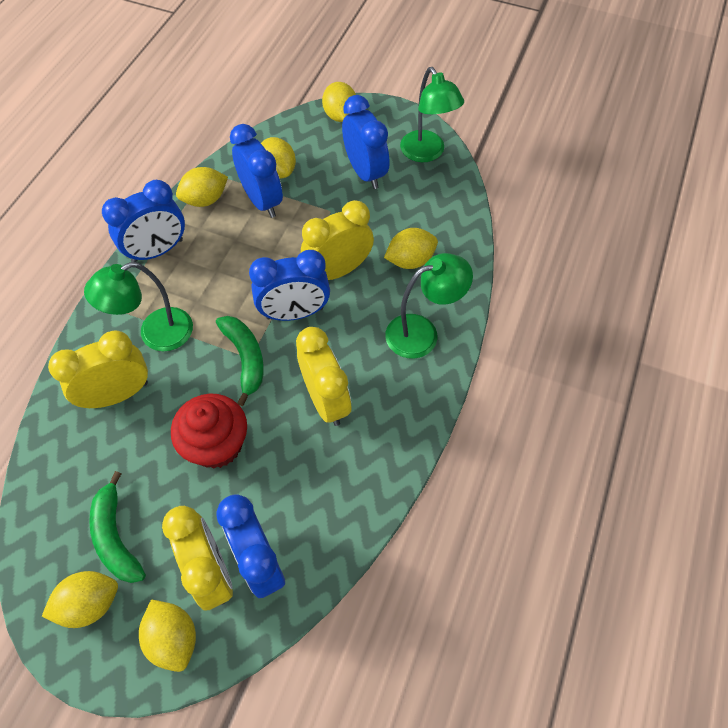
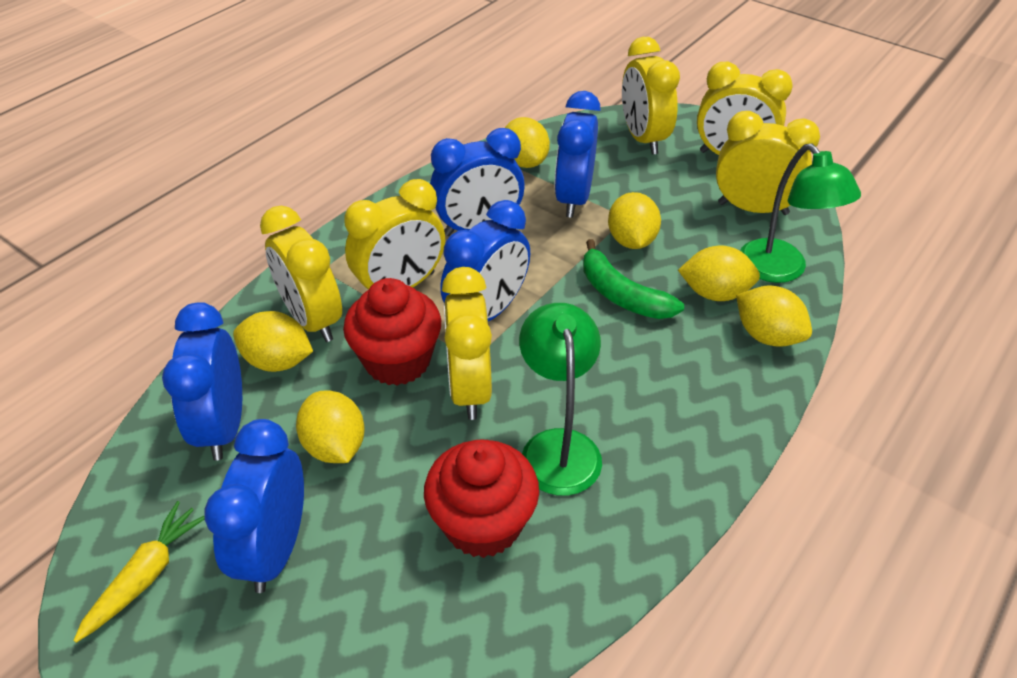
green banana: [89,471,146,583] [216,316,264,406] = 2 -> [583,239,684,319] = 1
green lamp: [84,262,193,351] [385,253,473,359] [400,67,464,162] = 3 -> [519,303,602,496] [740,143,861,283] = 2
red cupcake: [171,394,247,468] = 1 -> [343,278,441,386] [424,440,539,558] = 2
yellow carrot: none = 0 -> [73,501,204,643] = 1
yellow clock: [48,330,148,408] [162,506,233,611] [296,327,351,426] [301,200,374,280] = 4 -> [260,206,342,342] [344,179,445,290] [442,267,492,420] [622,37,680,155] [697,62,793,155] [716,111,820,215] = 6

